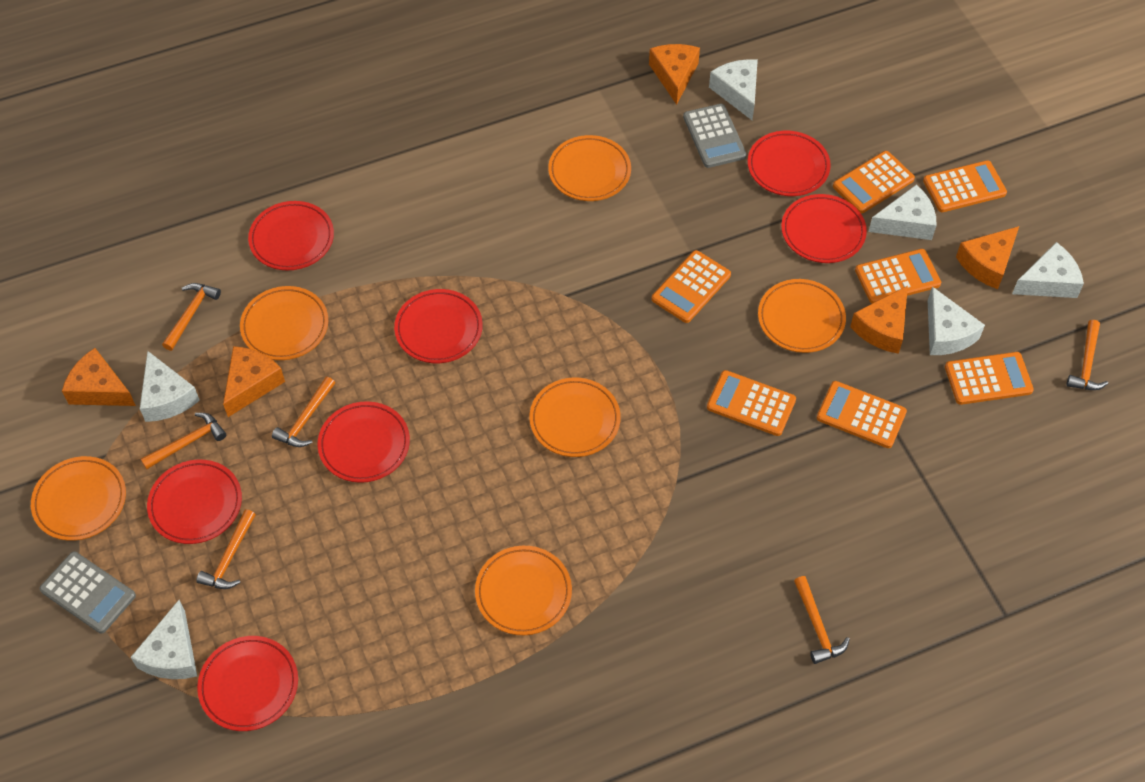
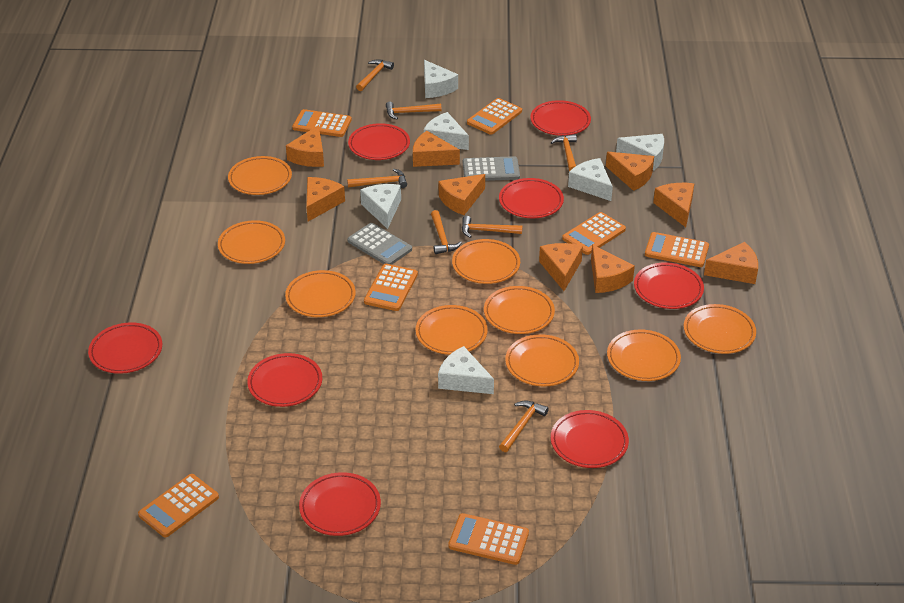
orange cheese: [62,348,136,406] [223,346,285,417] [649,44,700,105] [850,286,908,354] [956,226,1019,289] = 5 -> [286,125,324,167] [306,177,345,221] [413,131,460,167] [439,174,485,215] [539,243,583,291] [591,245,635,293] [606,152,654,191] [653,183,694,227] [704,242,758,284] = 9
orange hammer: [141,413,226,469] [162,283,221,351] [196,509,256,589] [272,377,335,447] [794,576,850,664] [1067,320,1108,390] = 6 -> [347,169,407,188] [356,59,394,91] [386,102,442,119] [431,210,462,254] [462,216,522,238] [499,400,549,452] [551,134,577,172] = 7
orange plate: [31,456,126,541] [240,286,328,360] [475,546,572,635] [529,378,621,457] [548,135,631,201] [758,279,846,353] = 6 -> [218,220,285,264] [228,156,292,195] [285,270,356,317] [416,305,488,355] [452,239,520,284] [484,286,555,334] [505,334,579,387] [607,330,681,381] [684,304,756,354] = 9
red plate: [147,460,242,544] [197,636,298,731] [248,201,334,270] [318,401,410,483] [394,289,483,363] [747,131,831,196] [781,194,867,263] = 7 -> [88,322,162,374] [247,353,322,407] [299,472,381,536] [348,123,410,160] [499,178,564,218] [530,100,591,136] [551,410,629,468] [634,262,704,309] = 8

